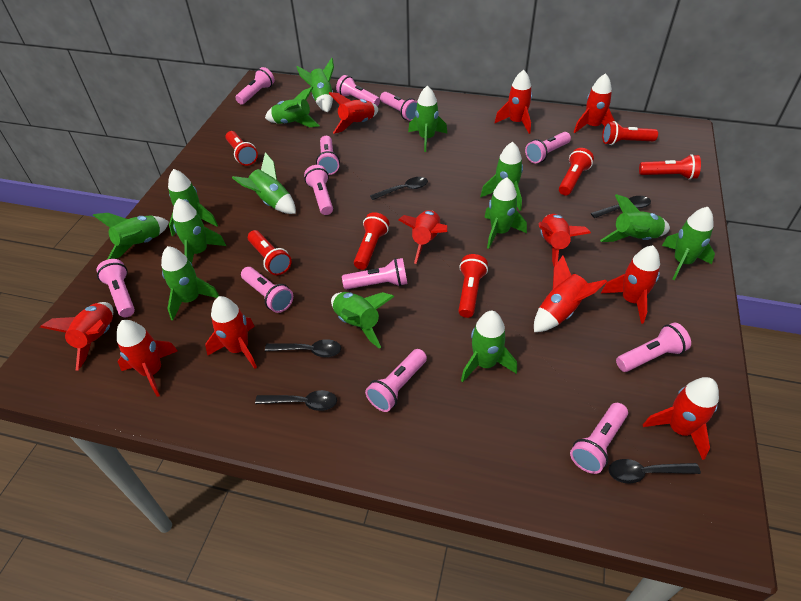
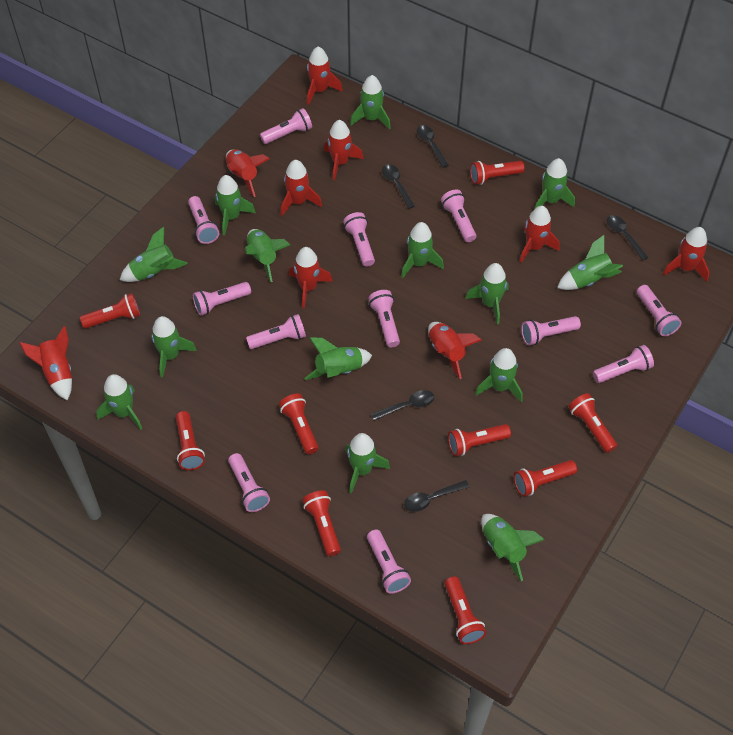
red flashlight: [225,131,258,166] [248,230,292,275] [354,212,389,270] [458,254,488,318] [559,148,594,195] [602,121,658,145] [639,154,701,180] = 7 -> [80,293,140,329] [176,411,205,470] [279,394,319,454] [302,490,341,556] [445,576,486,644] [448,424,511,456] [470,161,525,185] [514,460,577,497] [568,393,617,453] = 9
red rocket: [40,302,113,371] [117,320,178,397] [205,296,257,369] [329,92,378,134] [398,210,448,264] [494,70,532,134] [534,255,607,332] [538,214,591,267] [574,73,615,133] [601,245,660,324] [643,377,719,460] = 11 -> [20,326,72,400] [226,149,270,197] [281,160,322,216] [289,247,333,308] [307,46,343,105] [324,120,364,180] [428,322,482,379] [520,206,560,263] [663,227,709,282] = 9

